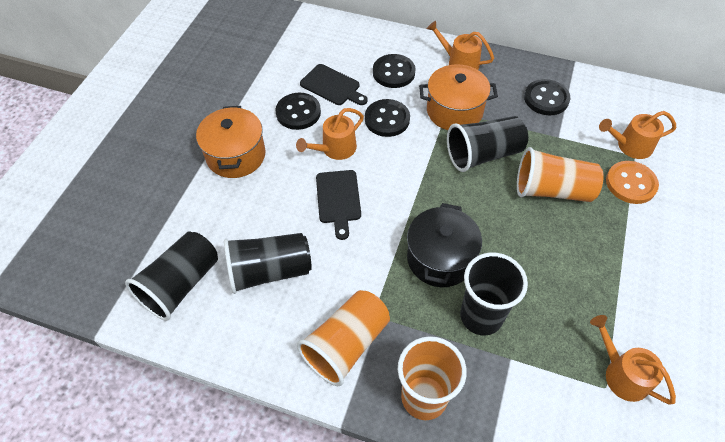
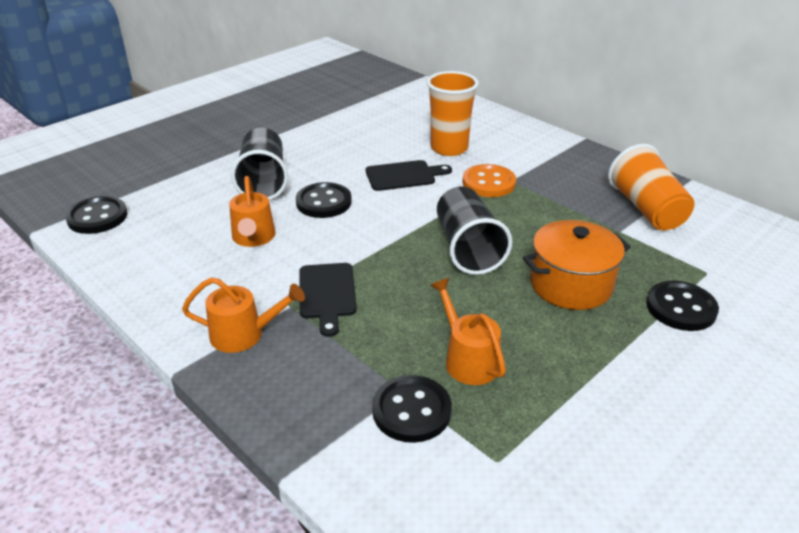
black cup: [125,232,218,321] [224,233,312,294] [447,116,528,172] [460,252,528,336] = 4 -> [231,128,288,200] [437,186,512,275] = 2
black pot: [407,203,482,287] = 1 -> none = 0
orange cup: [297,290,390,386] [398,336,467,420] [517,147,604,202] = 3 -> [427,71,479,156] [608,144,695,230] = 2
orange pot: [196,106,266,178] [419,64,498,130] = 2 -> [523,220,631,310] = 1
orange watering can: [296,108,364,160] [427,21,494,70] [590,315,676,405] [599,111,676,159] = 4 -> [182,277,305,353] [229,176,276,247] [430,278,506,385] = 3

